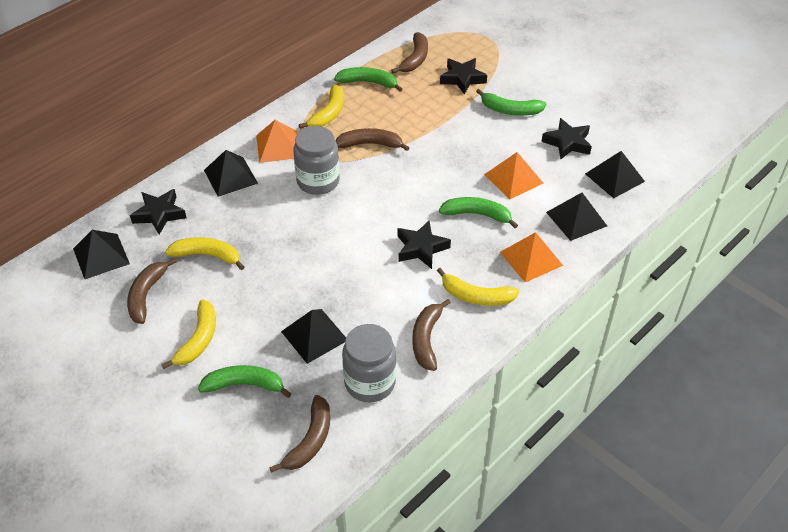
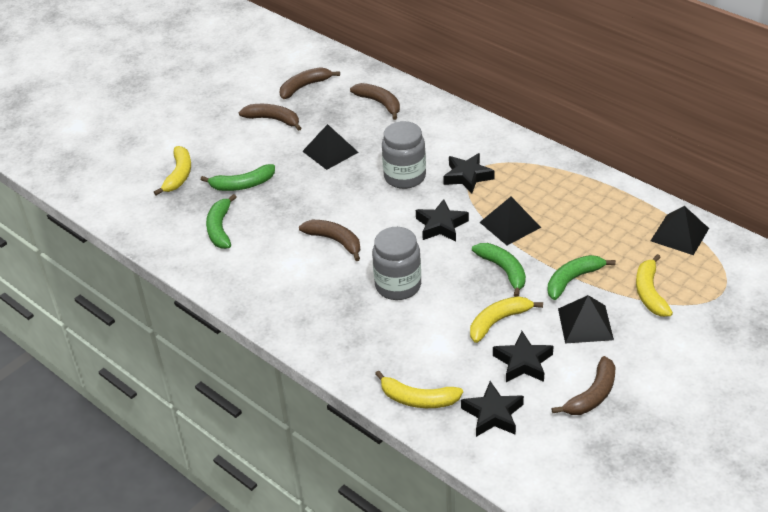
black pyramid: [73,230,130,279] [204,150,258,197] [281,309,346,364] [546,193,607,241] [585,151,645,198] = 5 -> [302,124,359,170] [480,197,541,245] [558,295,614,343] [651,206,709,255] = 4
orange pyramid: [256,120,297,163] [484,152,543,199] [500,232,563,282] = 3 -> none = 0

